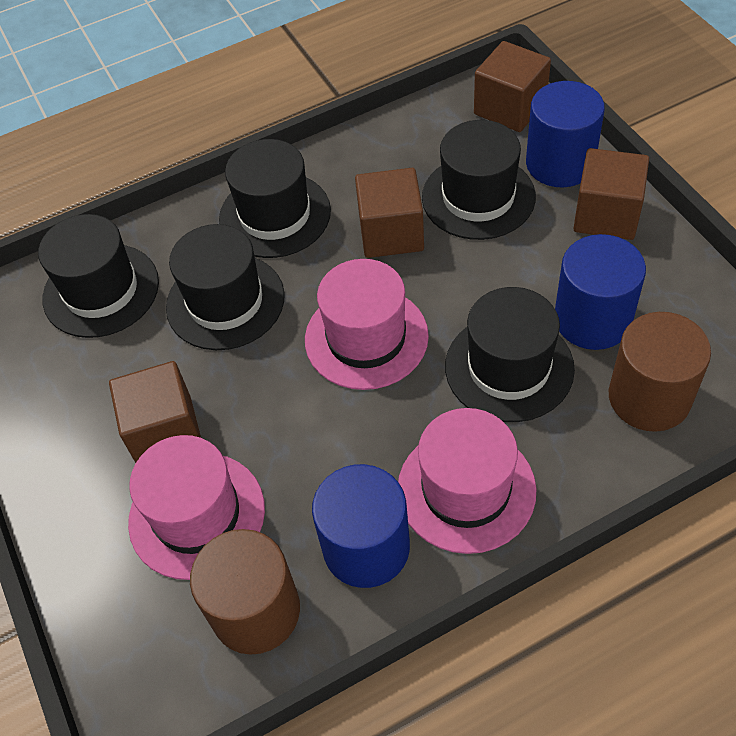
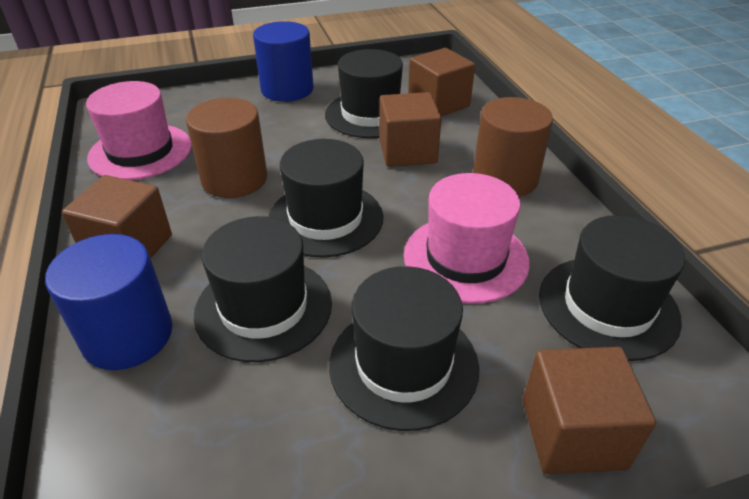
blue cylinder: [312,464,410,588] [526,81,605,187] [555,234,646,350] = 3 -> [45,234,173,370] [253,21,314,102] = 2
pink hat: [128,435,265,580] [305,259,429,390] [398,408,536,554] = 3 -> [86,81,192,180] [404,173,530,304] = 2

